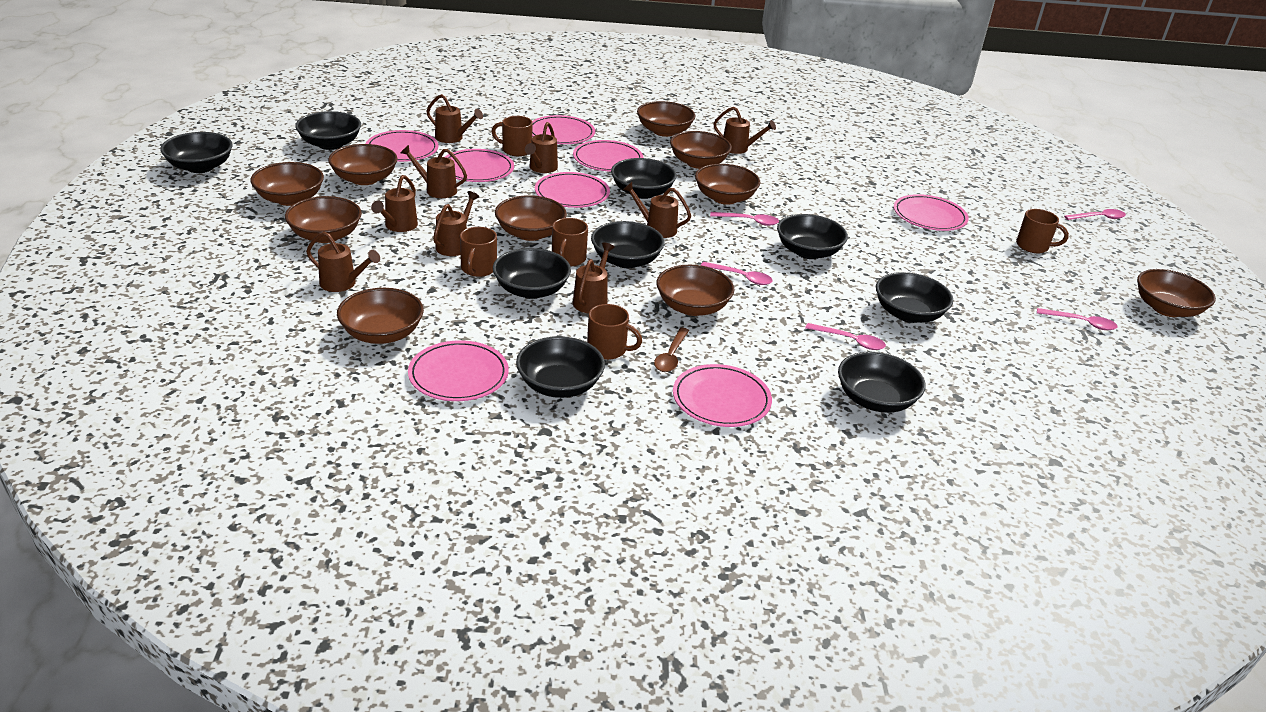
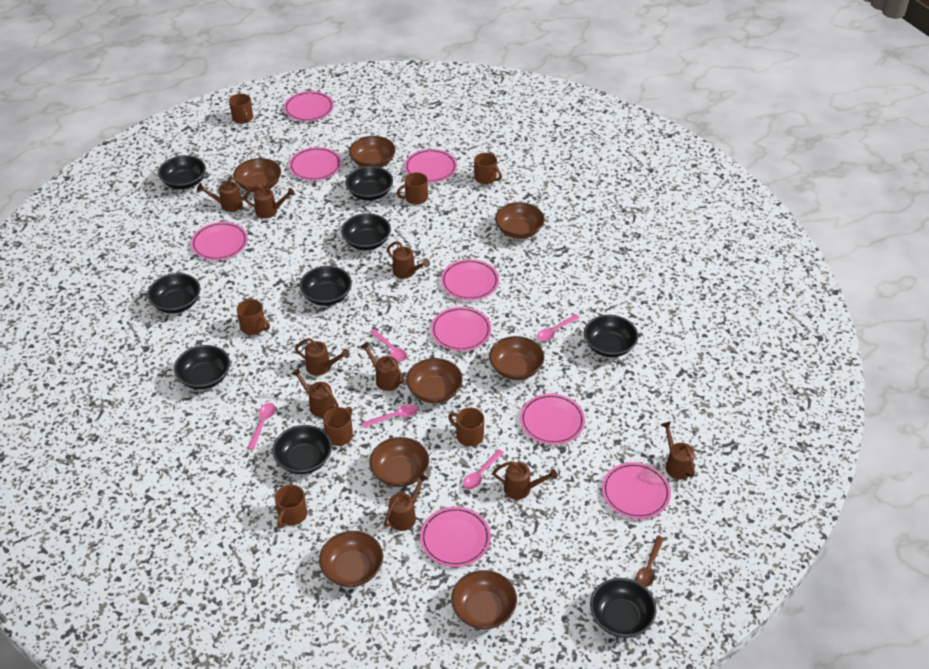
brown bowl: [250,162,324,206] [285,196,362,243] [328,144,398,185] [337,288,424,344] [495,195,567,241] [637,101,696,137] [656,265,734,316] [670,131,732,169] [695,164,760,205] [1137,269,1216,317] = 10 -> [234,158,281,192] [319,531,383,587] [349,136,395,167] [369,437,429,487] [406,358,463,403] [451,570,517,629] [489,336,544,380] [495,202,544,239] = 8
brown mug: [460,227,497,277] [491,116,533,156] [552,218,588,266] [587,304,642,360] [1016,209,1069,253] = 5 -> [229,94,253,124] [237,299,270,335] [275,485,307,528] [323,407,353,446] [396,172,428,205] [448,408,484,446] [474,153,502,184] = 7
pink plate: [366,130,438,162] [408,341,509,401] [445,149,514,182] [532,115,595,144] [535,172,610,208] [573,140,643,172] [673,364,772,427] [894,194,969,231] = 8 -> [191,222,248,260] [284,91,334,121] [289,147,342,181] [404,149,457,183] [420,507,491,567] [431,307,491,351] [441,259,499,300] [520,394,585,445] [602,462,671,519] = 9

